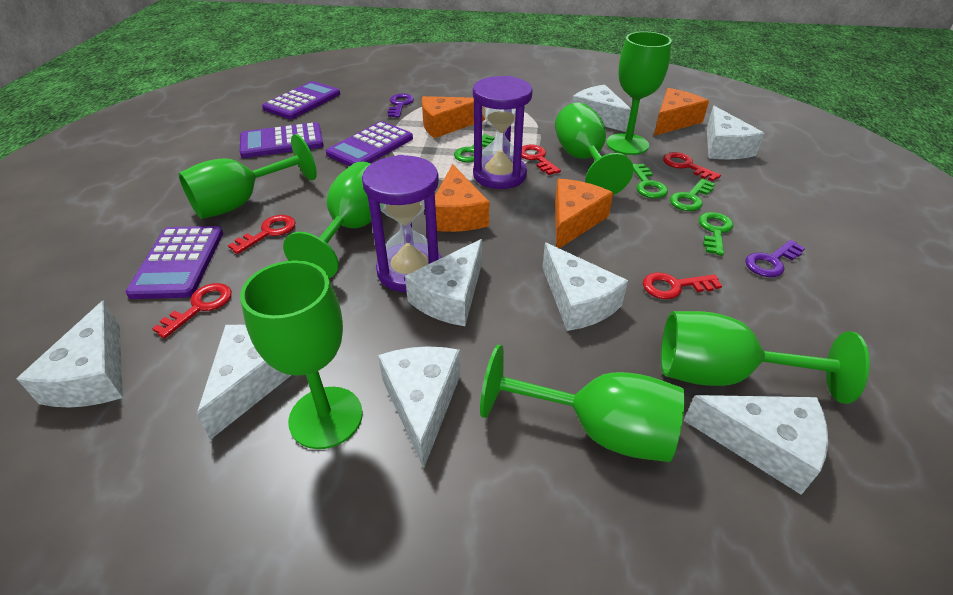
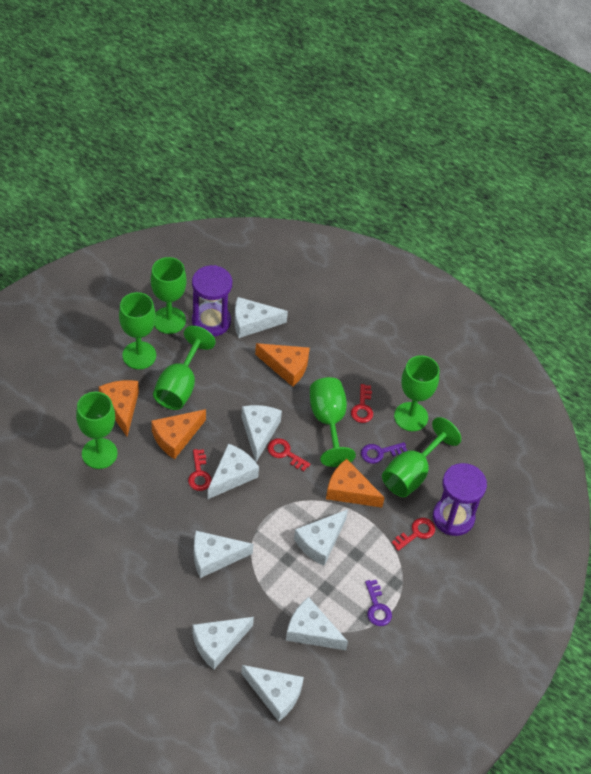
green key: [454,134,495,162] [633,164,668,198] [670,179,715,211] [699,212,733,256] = 4 -> none = 0
purple calculator: [125,226,223,299] [240,122,324,158] [262,81,340,119] [326,121,413,166] = 4 -> none = 0
red key: [152,283,232,339] [228,215,296,254] [521,145,561,175] [643,272,722,299] [663,152,721,182] = 5 -> [188,449,212,491] [268,438,310,471] [351,384,373,423] [392,518,435,551] = 4

